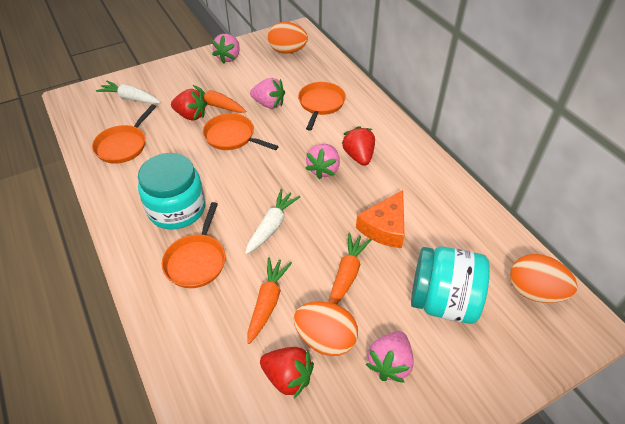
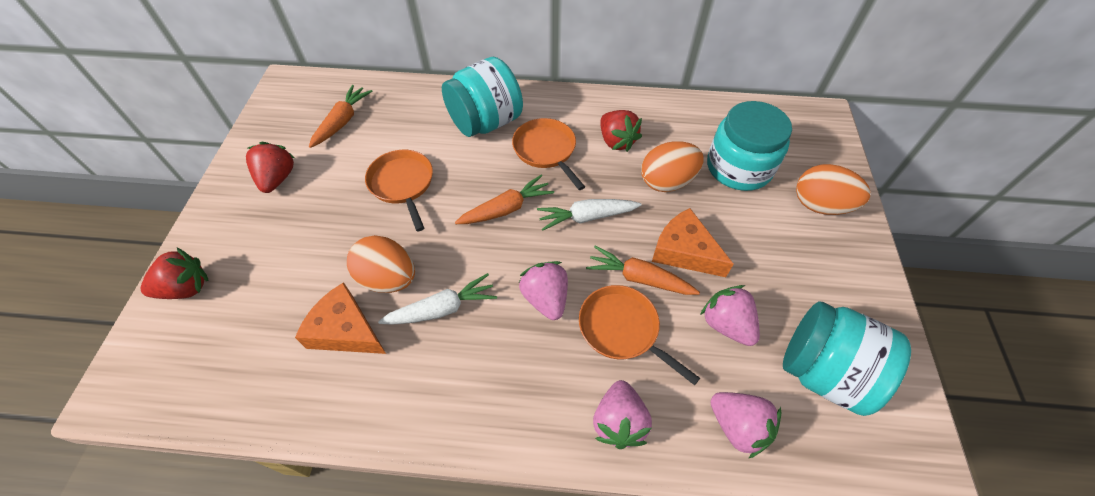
orange cheese: [356,190,405,248] = 1 -> [295,282,386,354] [652,208,734,277] = 2
orange pan: [92,104,156,164] [162,202,225,288] [203,113,279,150] [298,82,346,131] = 4 -> [365,150,433,232] [512,118,585,190] [579,285,700,385] = 3
turquoise jar: [138,153,206,230] [411,246,490,324] = 2 -> [442,57,523,137] [707,101,792,191] [783,302,911,416] = 3

